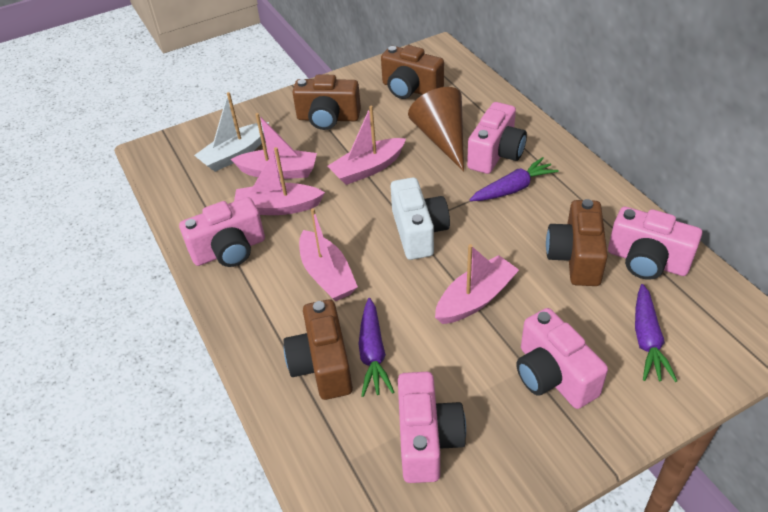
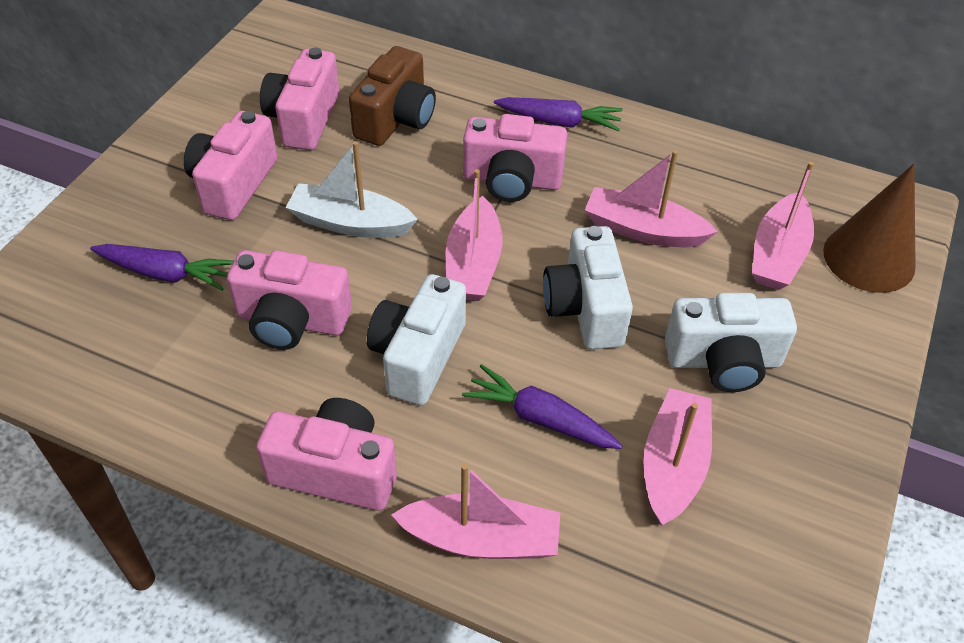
brown camera: [284,299,353,400] [292,74,361,130] [381,45,444,99] [546,199,608,286] = 4 -> [349,46,436,146] = 1
white camera: [391,177,450,260] = 1 -> [367,274,466,405] [543,226,633,349] [665,293,797,392] = 3

